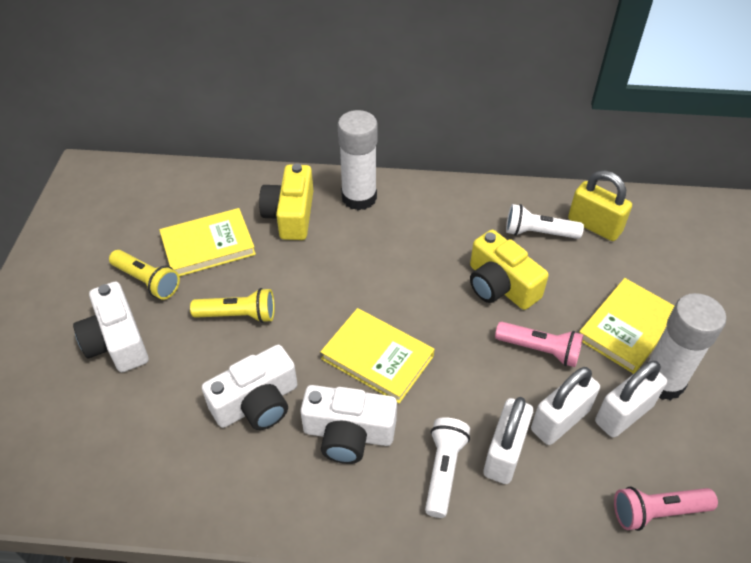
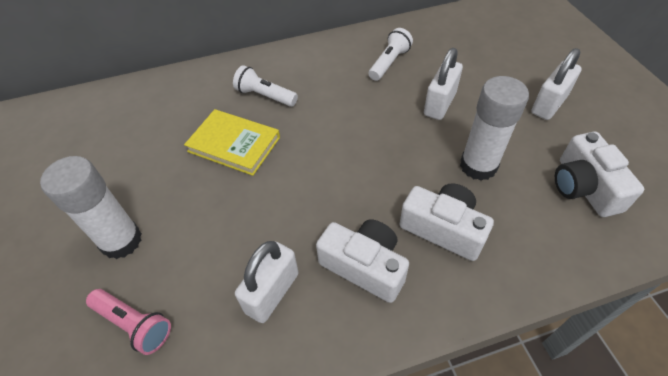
pink flashlight: [495,322,583,367] [614,486,718,531] = 2 -> [86,289,171,355] = 1
yellow book: [159,208,256,277] [320,308,435,403] [579,278,674,374] = 3 -> [184,109,280,176] = 1
yellow camera: [259,164,313,240] [470,230,549,310] = 2 -> none = 0
yellow flashlight: [109,250,180,300] [190,288,275,323] = 2 -> none = 0
yellow padlock: [568,170,632,241] = 1 -> none = 0

